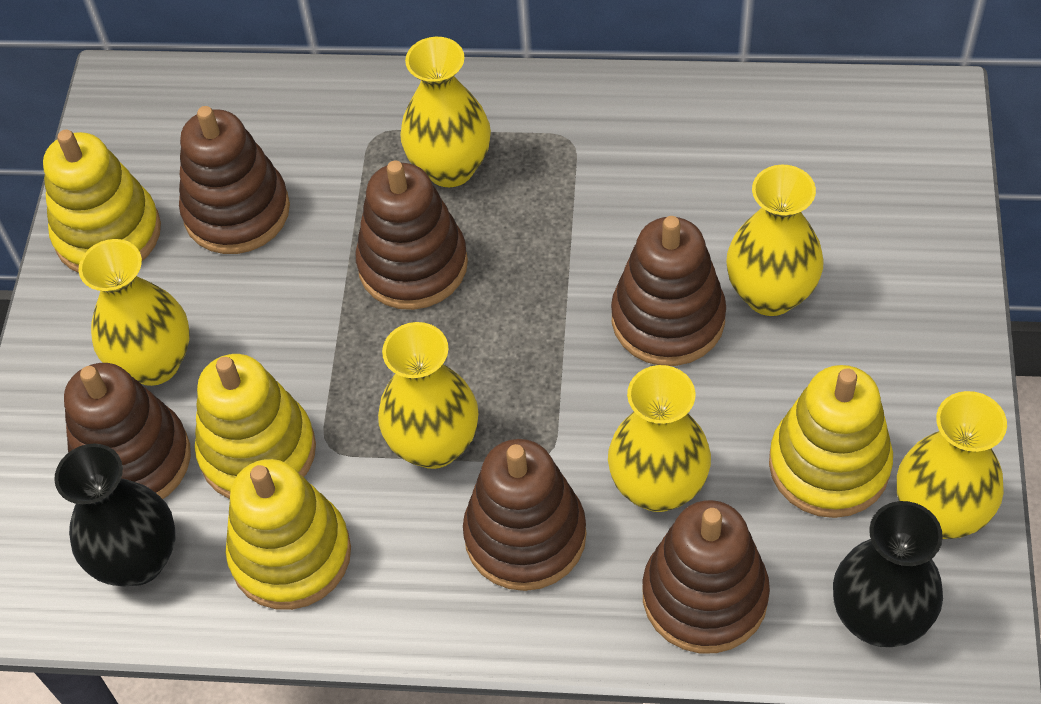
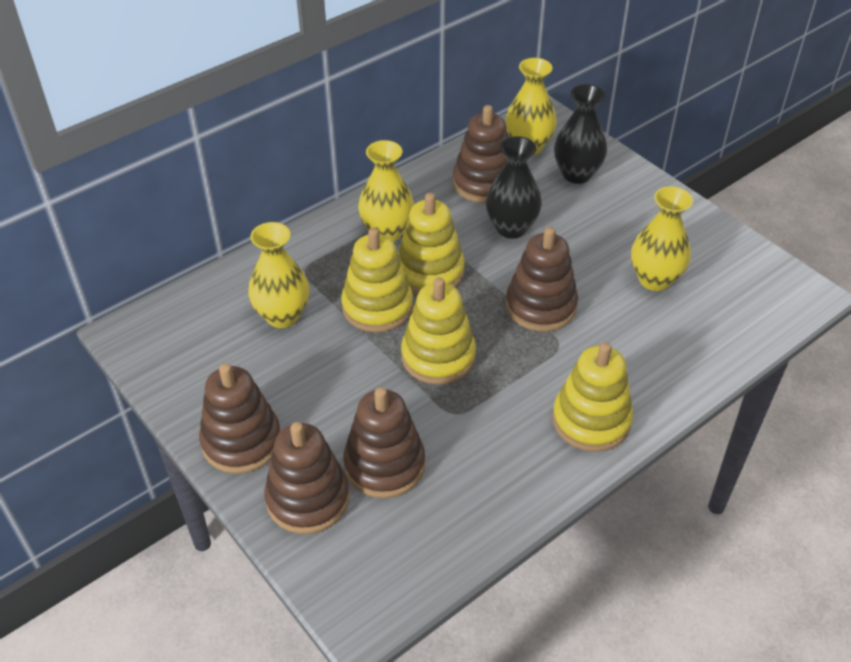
brown stacking toy: [64,363,191,499] [179,106,290,254] [356,161,468,310] [463,439,587,591] [611,216,726,366] [642,500,770,653] = 6 -> [199,363,281,474] [264,422,350,534] [343,387,425,498] [453,105,509,203] [506,227,578,332] = 5
yellow vase: [79,239,190,386] [378,322,479,469] [400,37,491,187] [608,365,711,512] [726,165,823,316] [897,391,1007,539] = 6 -> [248,222,309,328] [358,140,414,242] [505,58,557,155] [631,186,693,291] = 4

